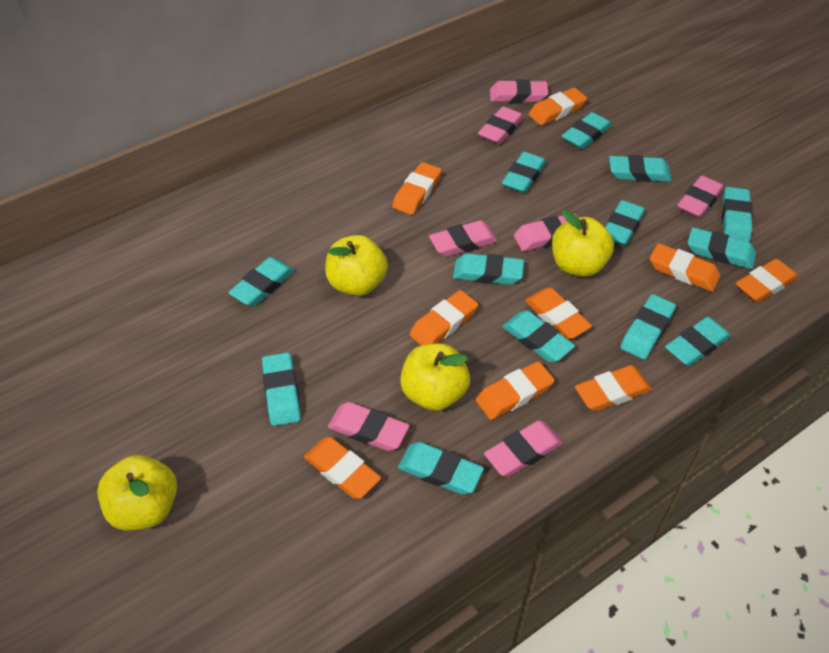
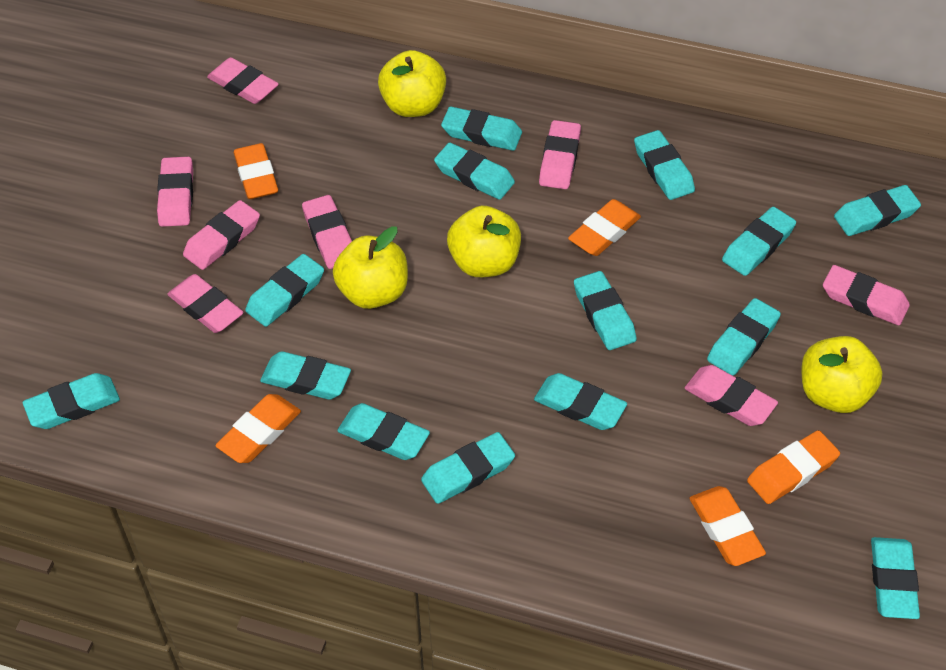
orange eraser: [304,437,381,499] [392,162,442,215] [410,290,478,345] [476,361,555,420] [525,288,592,339] [528,88,587,125] [575,365,652,411] [650,243,720,292] [736,259,798,303] = 9 -> [216,394,301,463] [234,143,278,199] [568,199,641,256] [689,486,766,566] [747,430,840,504] = 5
pink eraser: [328,402,410,451] [429,220,498,257] [478,106,524,144] [484,420,563,477] [490,80,548,103] [514,213,577,251] [677,176,724,218] = 7 -> [157,156,193,227] [167,274,243,333] [183,200,260,270] [207,57,279,104] [302,195,352,269] [539,120,581,189] [685,365,778,426] [823,265,910,326] = 8
turquoise eraser: [228,257,295,306] [262,352,301,426] [398,442,484,495] [453,253,524,285] [502,152,546,193] [502,310,575,362] [562,112,612,149] [605,200,645,245] [609,155,671,182] [620,294,676,360] [665,317,731,366] [688,227,756,269] [722,187,753,242] = 13 -> [23,373,120,429] [245,254,324,327] [260,351,351,400] [337,403,430,460] [421,432,515,504] [434,143,515,200] [441,107,522,151] [534,373,627,430] [574,271,637,350] [634,130,695,200] [707,298,781,375] [722,207,796,276] [834,185,921,236] [871,537,920,619] = 14

